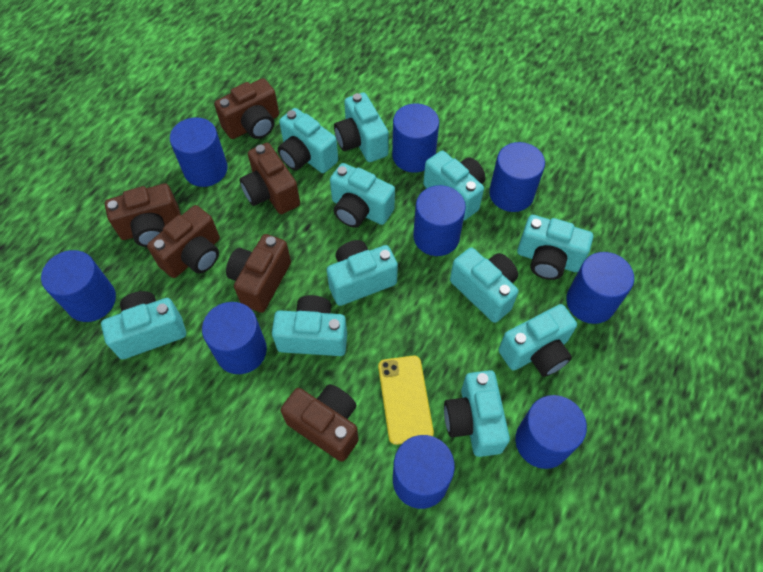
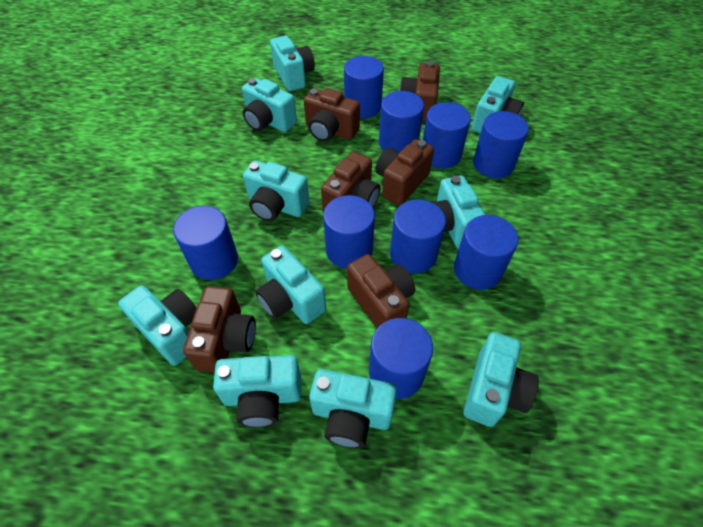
turquoise camera: [101,291,186,359] [272,295,347,356] [278,108,338,173] [327,240,398,306] [330,163,395,228] [334,92,389,162] [423,151,485,221] [444,370,510,457] [450,247,519,323] [499,304,577,377] [517,215,593,280] = 11 -> [118,285,197,365] [213,355,301,427] [242,78,297,132] [243,160,310,221] [255,246,326,324] [270,36,315,91] [309,369,397,448] [433,176,486,249] [463,332,539,427] [472,76,524,133] = 10
yellow phone: [378,356,434,445] = 1 -> none = 0

